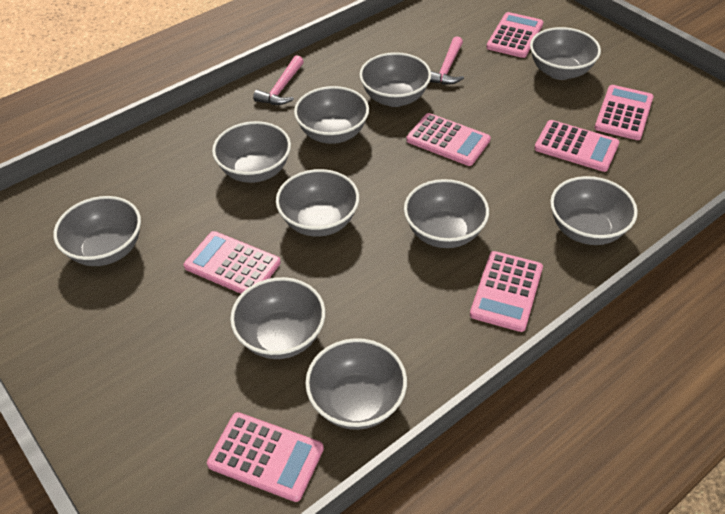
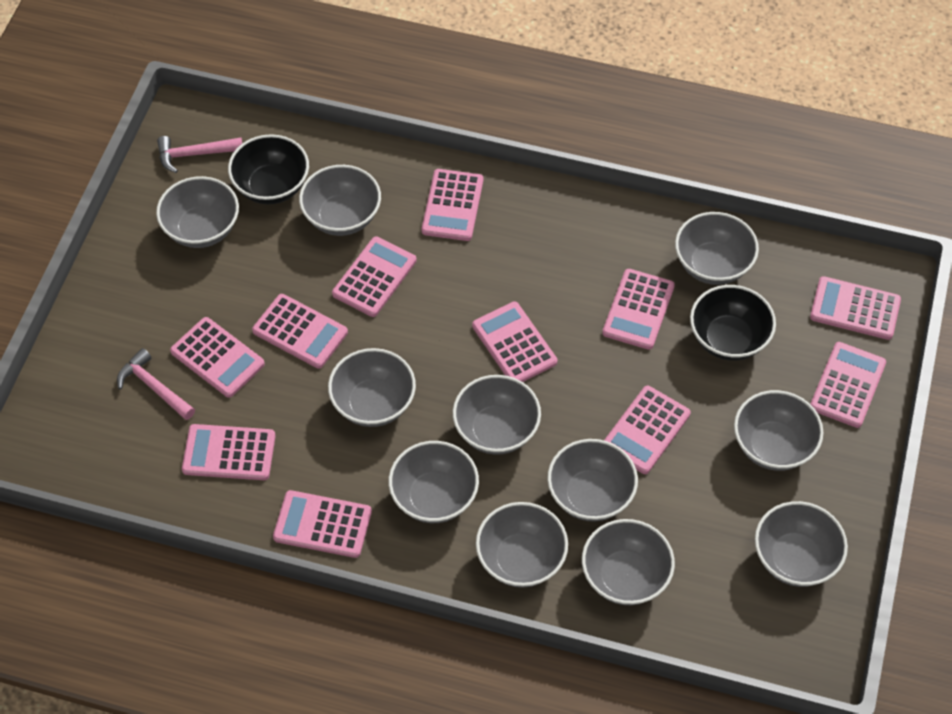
black bowl: none = 0 -> [228,134,309,205] [690,285,776,361] = 2
grey bowl: [53,196,141,266] [212,121,291,183] [230,277,325,359] [276,169,359,237] [294,86,369,144] [305,338,407,430] [359,52,431,107] [404,179,489,248] [530,27,601,80] [550,176,638,245] = 10 -> [156,176,239,248] [299,165,381,236] [328,348,416,427] [389,441,479,523] [453,375,541,455] [476,502,568,588] [547,439,638,522] [582,519,675,605] [675,212,759,285] [734,390,824,471] [755,501,848,587] = 11
pink calculator: [184,231,281,294] [207,412,324,502] [406,113,491,166] [470,251,543,332] [486,12,543,58] [534,120,620,172] [595,85,654,140] = 7 -> [170,317,265,398] [182,424,276,480] [252,294,348,368] [273,490,372,558] [332,236,417,317] [422,169,483,241] [472,301,557,382] [602,269,675,350] [604,386,691,474] [810,276,901,340] [811,342,886,428] = 11

